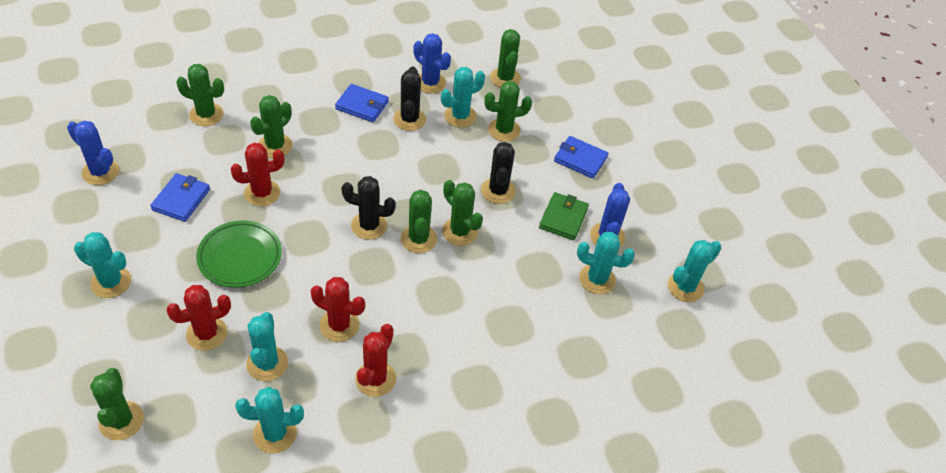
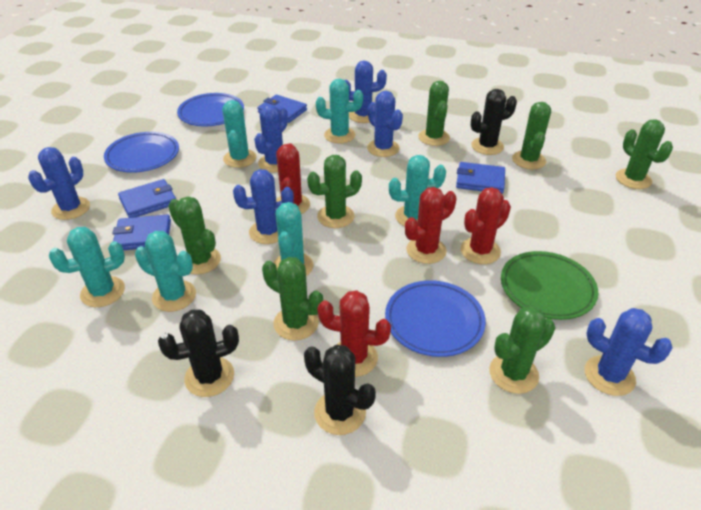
blue cactus: [67,121,119,185] [413,33,451,93] [590,183,630,247] = 3 -> [28,147,90,220] [233,169,294,244] [254,104,288,172] [345,60,387,123] [367,91,403,157] [585,308,673,396] = 6
blue plate: none = 0 -> [104,132,179,173] [177,93,244,126] [385,280,486,357] = 3
blue wallet: [150,173,210,222] [335,84,389,122] [554,136,608,179] = 3 -> [112,214,171,250] [118,179,176,218] [257,95,307,123] [456,162,505,194] = 4
green wallet: [539,192,589,240] = 1 -> none = 0

